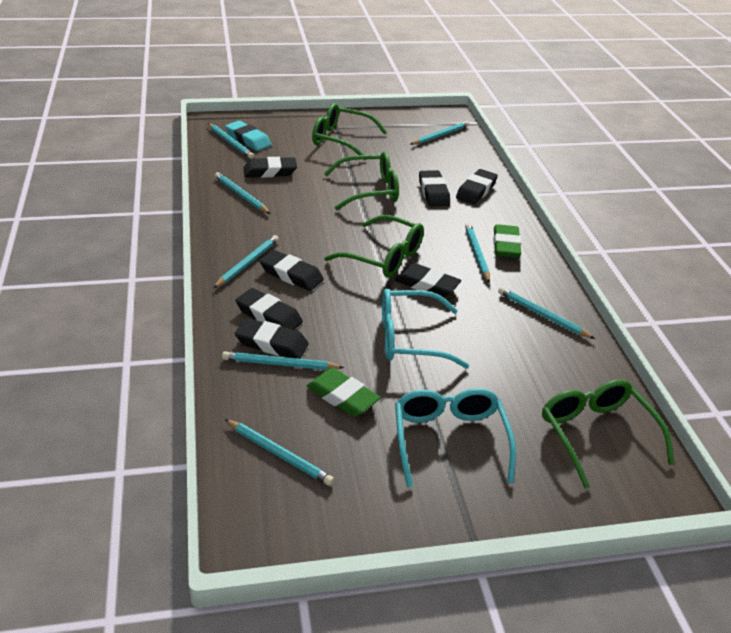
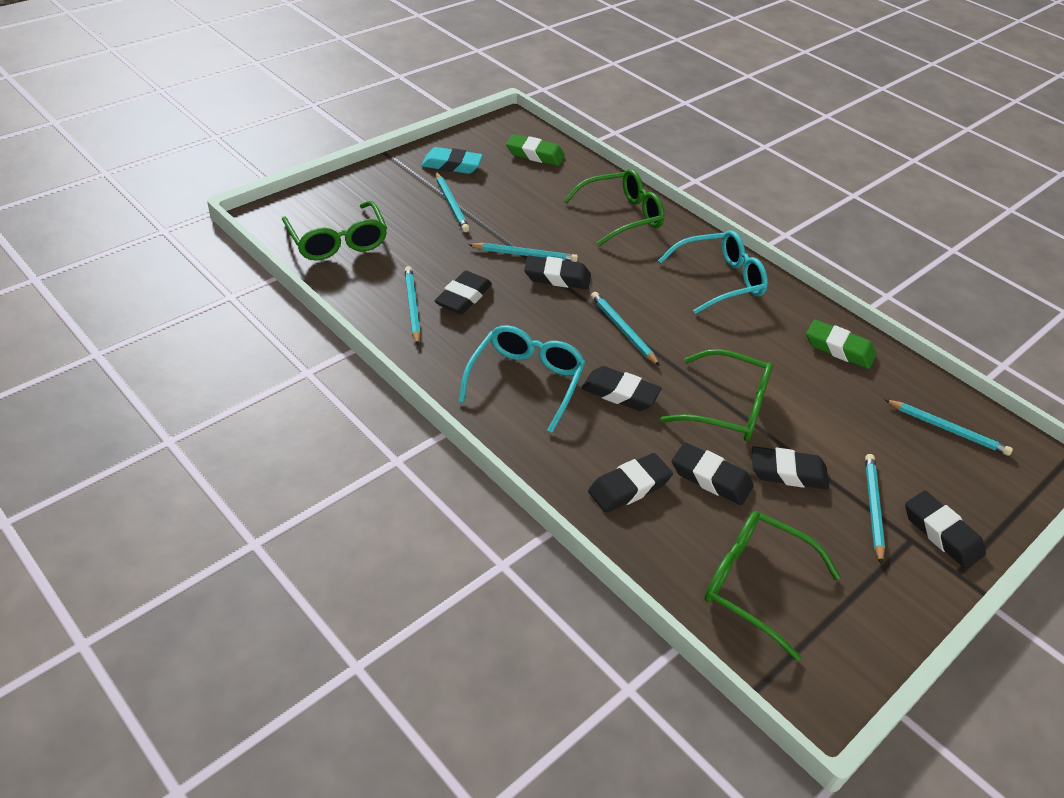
turquoise pencil: [208,123,254,159] [213,235,279,288] [215,172,271,214] [222,351,344,370] [225,419,334,486] [410,121,469,145] [465,223,490,283] [498,287,595,339] = 8 -> [404,266,421,346] [436,172,470,232] [468,243,578,262] [591,292,660,366] [865,454,885,565] [884,399,1013,456] = 6

